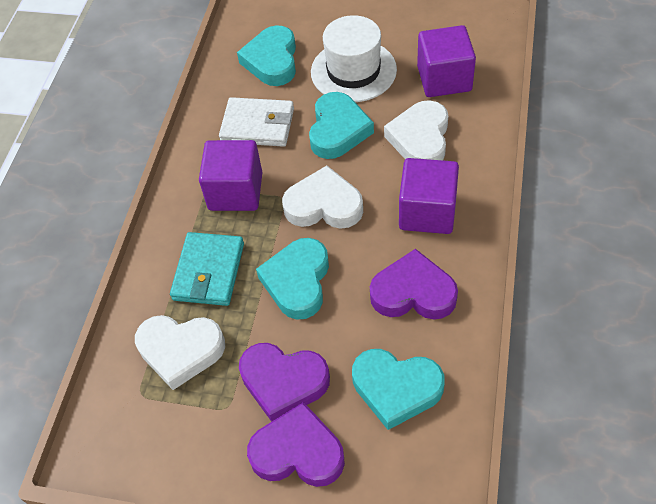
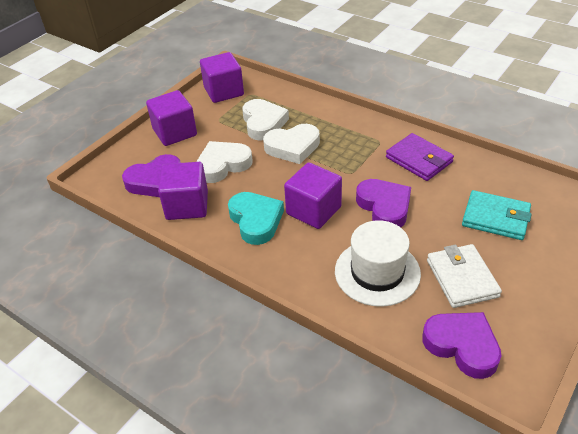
purple cube: [199,140,262,211] [399,158,459,234] [417,25,476,97] = 3 -> [146,90,197,146] [158,162,208,220] [200,52,244,103] [284,162,342,229] = 4
purple wallet: none = 0 -> [386,133,454,181] = 1
turquoise heart: [237,25,296,86] [256,238,329,320] [309,92,374,159] [352,349,445,430] = 4 -> [228,192,284,245] = 1

